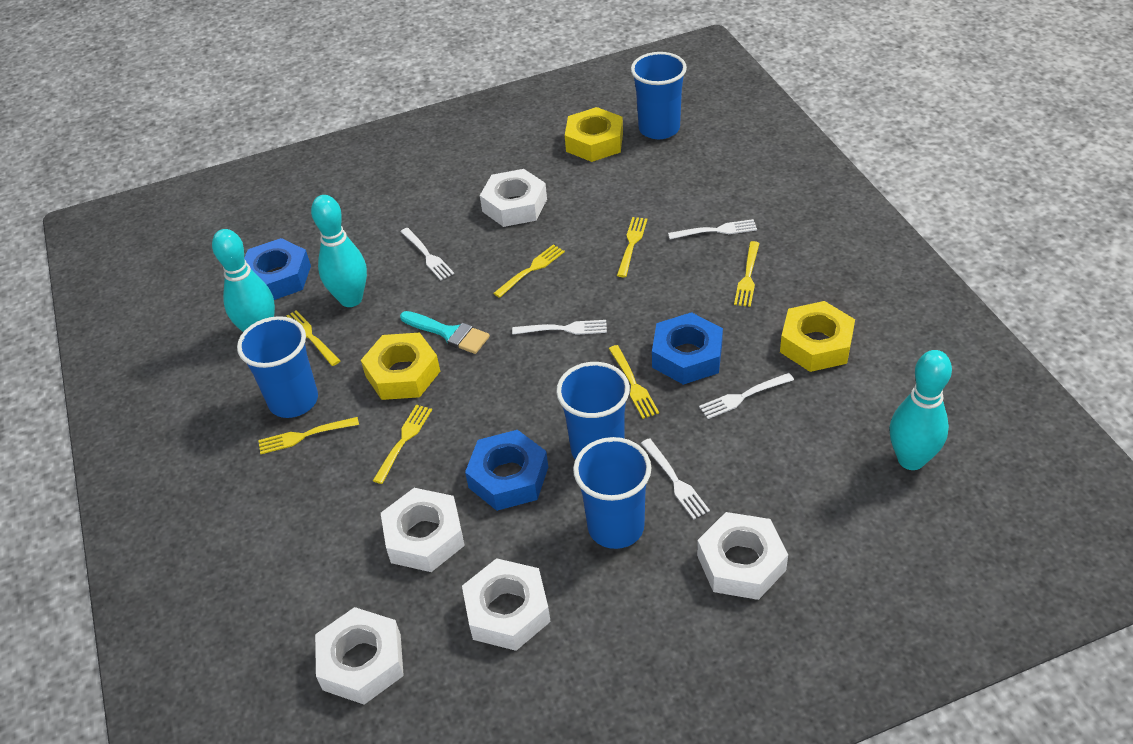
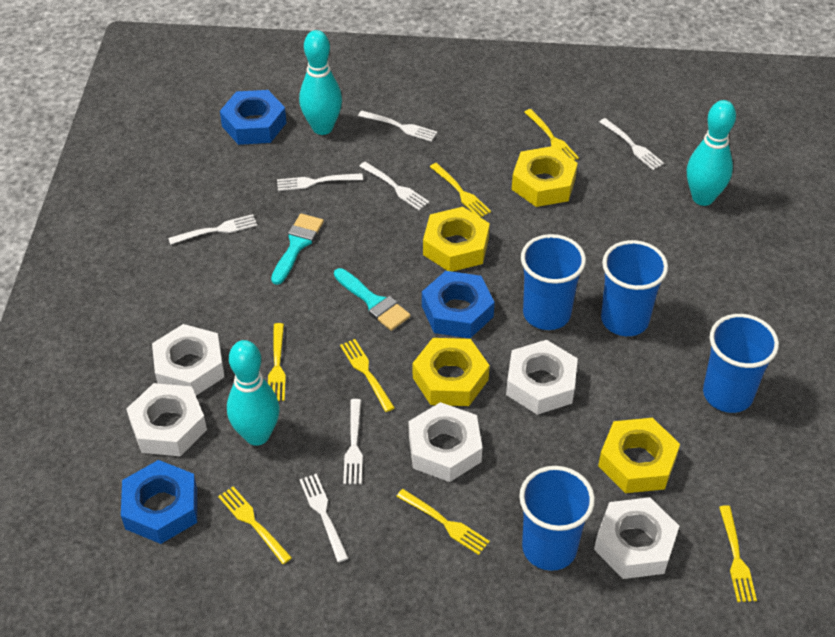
turquoise brush: [400,311,490,354] = 1 -> [271,213,324,285] [334,268,411,331] = 2
white fork: [401,228,454,280] [512,320,607,335] [641,438,710,520] [668,219,757,239] [699,373,794,419] = 5 -> [168,214,257,245] [277,173,363,191] [299,474,348,562] [343,399,363,484] [358,110,437,142] [359,162,430,210] [599,118,664,170] = 7
yellow nut: [361,332,440,400] [565,107,623,162] [780,301,855,372] = 3 -> [413,338,490,406] [423,207,490,272] [512,146,578,207] [598,418,680,493] = 4

